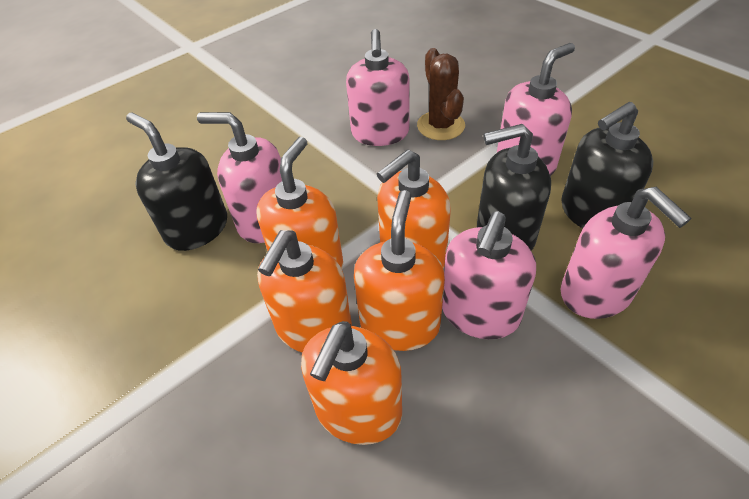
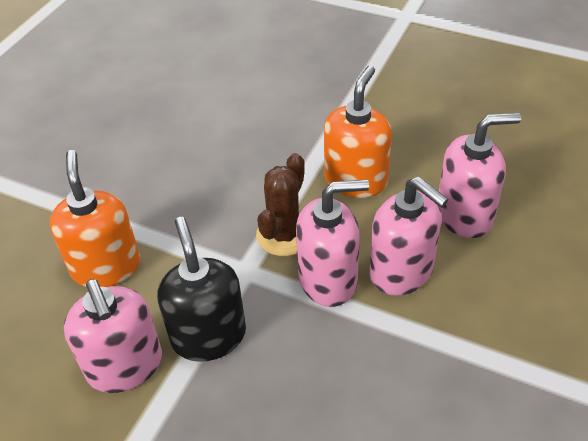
black soap dispenser: [126,113,227,251] [477,124,551,251] [561,102,653,228] = 3 -> [157,217,246,362] = 1
orange soap dispenser: [257,137,343,269] [257,230,352,353] [301,321,402,445] [354,190,445,351] [377,149,451,268] = 5 -> [49,150,140,287] [324,66,392,198] = 2
pink soap dispenser: [197,112,282,243] [346,29,410,146] [442,211,536,339] [497,43,575,176] [561,187,691,319] = 5 -> [64,279,162,393] [296,179,369,307] [369,177,449,296] [439,113,521,238] = 4

